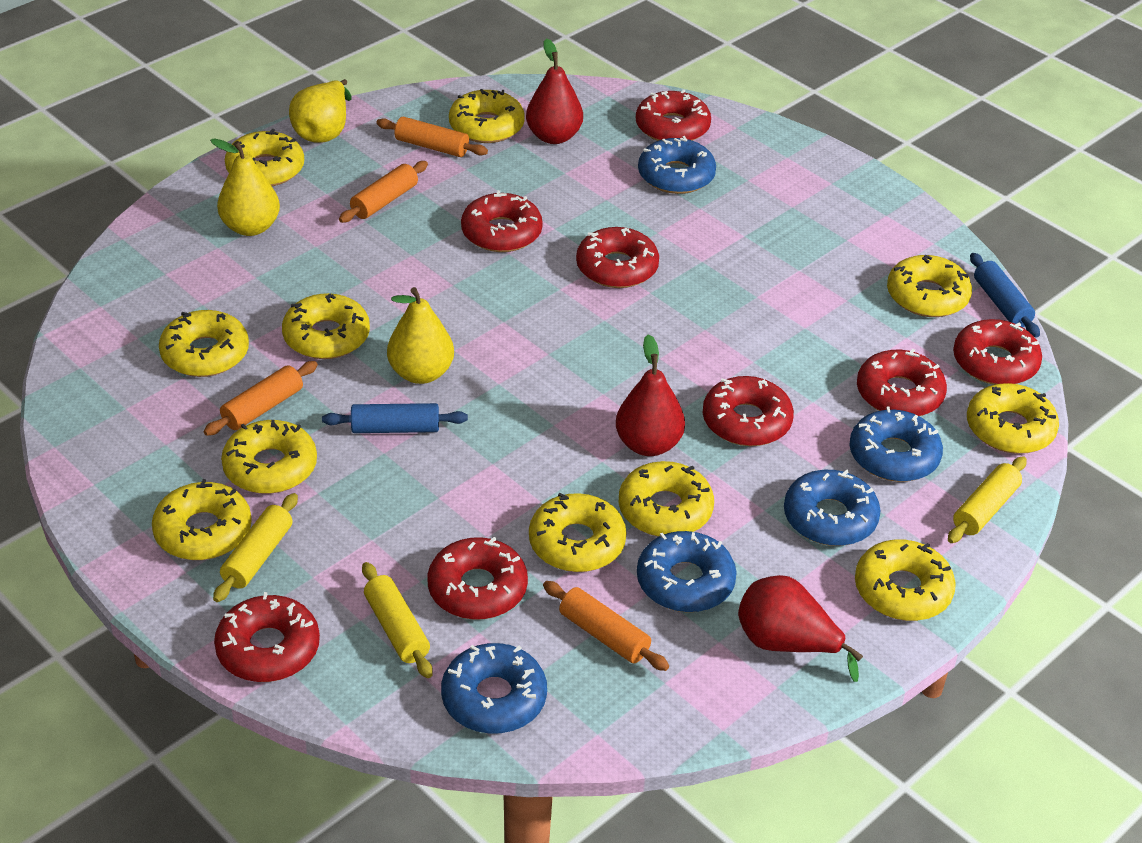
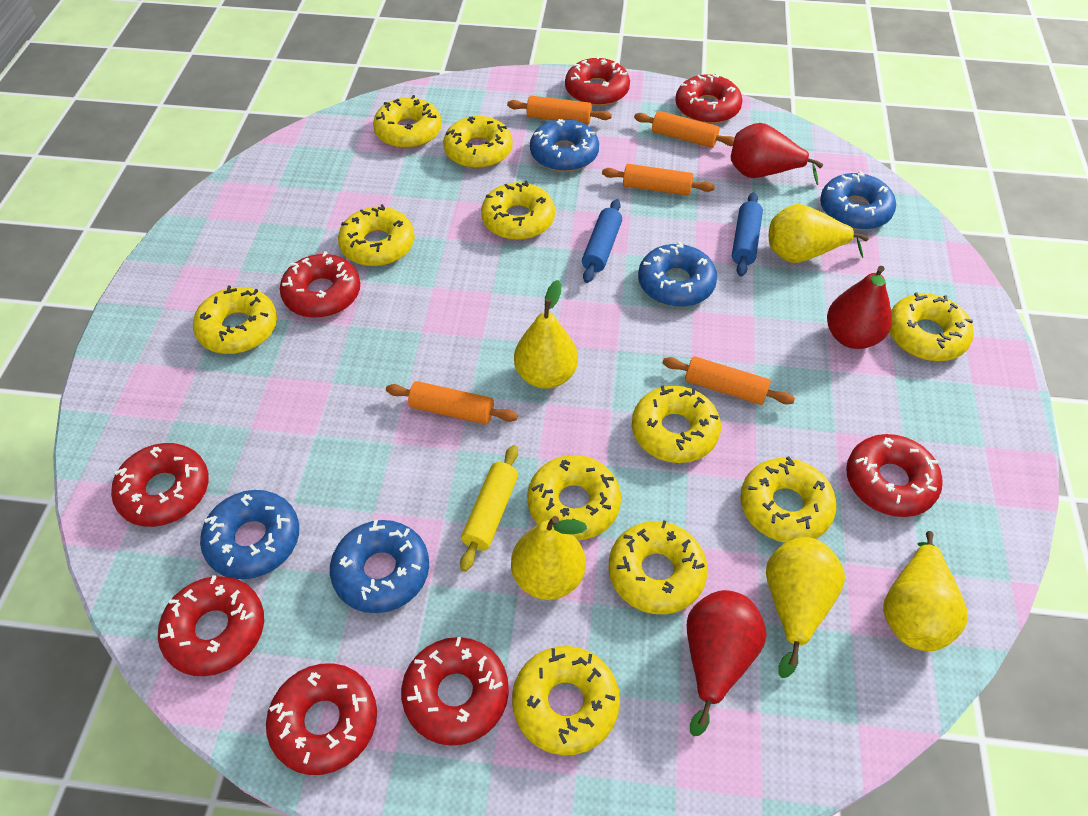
orange rolling pin: [204,361,318,436] [339,161,428,223] [376,117,488,157] [543,581,669,671] = 4 -> [386,381,518,424] [507,96,612,124] [602,164,715,196] [634,111,735,148] [663,356,795,405] = 5
yellow pear: [210,138,280,236] [289,79,352,143] [387,287,454,384] = 3 -> [511,516,587,600] [514,280,578,389] [766,537,845,678] [769,204,869,263] [883,531,968,651] = 5
yellow rolling pin: [213,493,298,602] [362,562,433,678] [948,456,1027,543] = 3 -> [460,445,518,572] = 1

